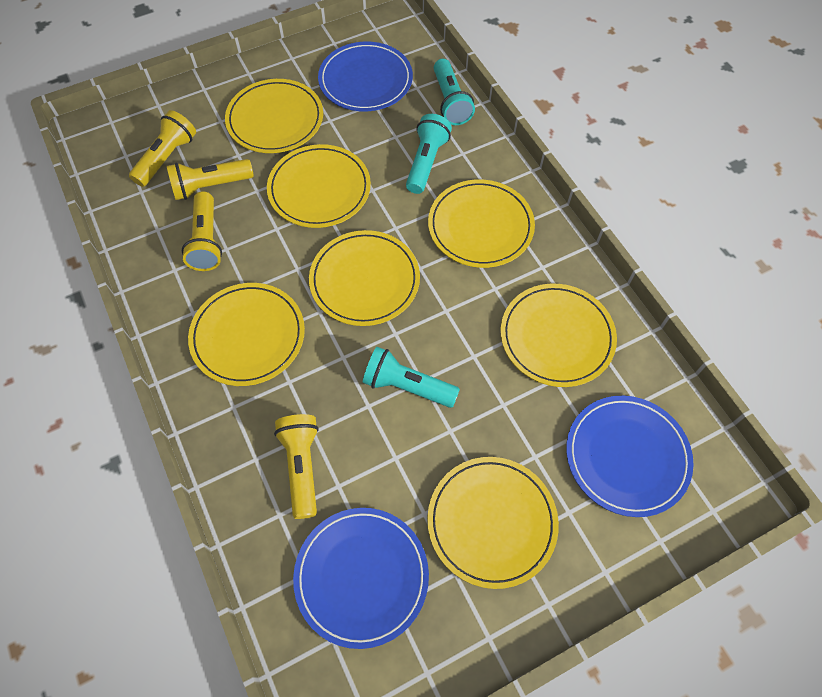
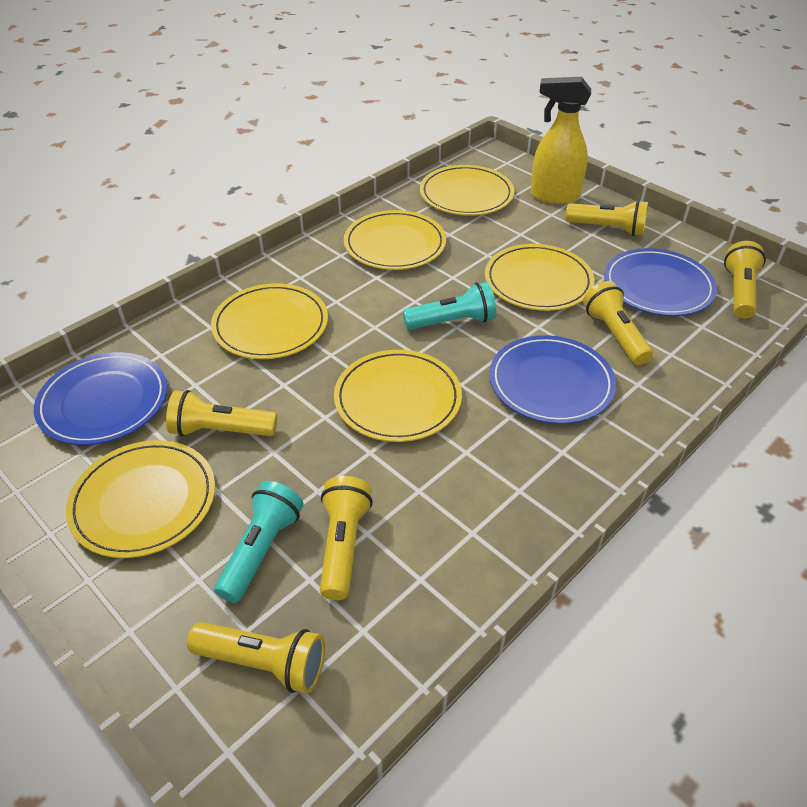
turquoise flashlight: [363,347,460,408] [406,114,452,194] [434,59,475,125] = 3 -> [214,481,304,603] [403,282,496,330] = 2
yellow flashlight: [129,110,196,187] [167,159,254,200] [182,191,222,271] [274,414,319,519] = 4 -> [166,390,277,437] [187,622,325,694] [320,476,373,600] [566,200,648,236] [583,281,653,365] [724,241,766,319] = 6
yellow plate: [188,283,305,386] [225,79,323,153] [267,144,371,228] [309,230,420,326] [427,457,559,589] [428,179,535,268] [501,284,617,387] = 7 -> [66,440,215,558] [211,283,328,359] [334,350,462,442] [344,210,446,270] [420,165,514,216] [485,244,594,311] = 6
yellow spray bottle: none = 0 -> [531,77,591,204] = 1

